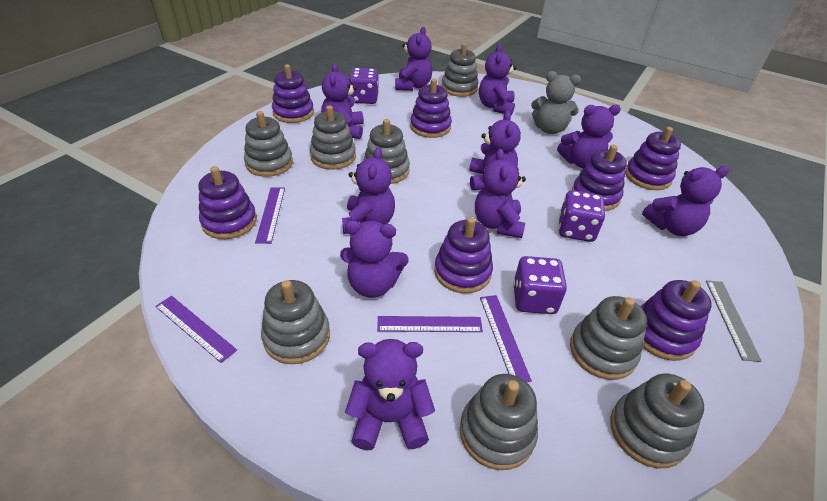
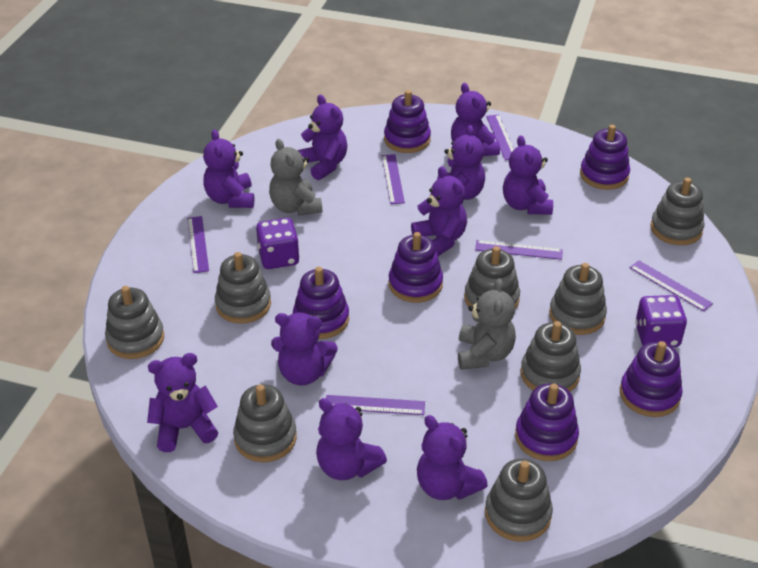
grey ruler: [706,280,762,362] = 1 -> none = 0
grey teddy bear: [531,71,581,134] = 1 -> [269,139,322,215] [458,278,516,370] = 2
purple dice: [349,68,379,104] [513,256,567,314] [559,190,605,242] = 3 -> [256,218,299,269] [635,295,687,347] = 2
purple ruler: [155,296,237,363] [255,187,285,244] [377,316,483,332] [480,295,532,382] = 4 -> [187,216,209,273] [326,395,425,415] [382,154,405,204] [475,240,563,260] [486,115,514,160] [630,260,713,311] = 6
purple stacking toy: [199,166,257,239] [272,64,314,123] [410,79,452,138] [434,217,493,293] [572,145,627,211] [625,127,681,190] [640,280,712,361] = 7 -> [293,267,349,339] [384,90,431,153] [389,232,443,303] [515,383,579,461] [580,125,630,190] [620,341,683,417] = 6

